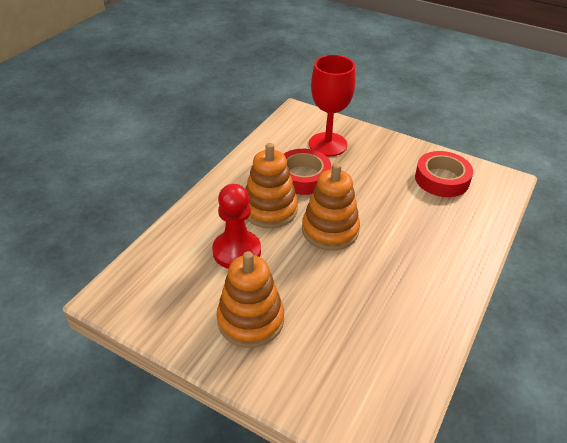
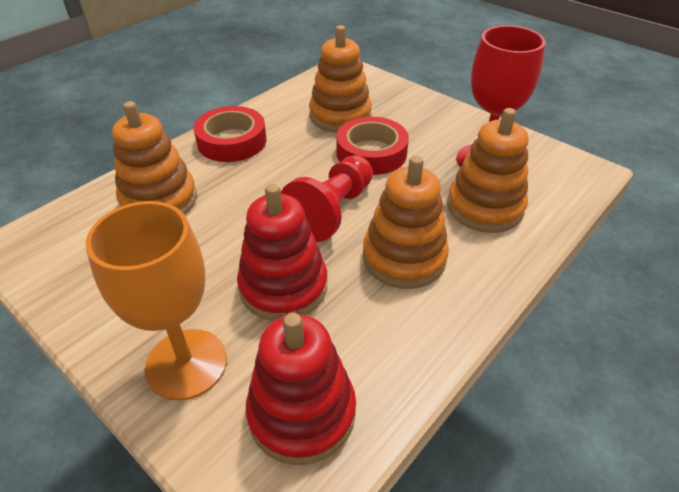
orange goblet: none = 0 -> [85,201,227,401] = 1
orange stacking toy: [217,251,284,348] [245,143,298,228] [302,163,360,250] = 3 -> [112,101,197,215] [309,25,372,133] [363,156,449,289] [447,108,529,233] = 4
red stacking toy: none = 0 -> [237,184,327,321] [246,313,356,465] = 2

